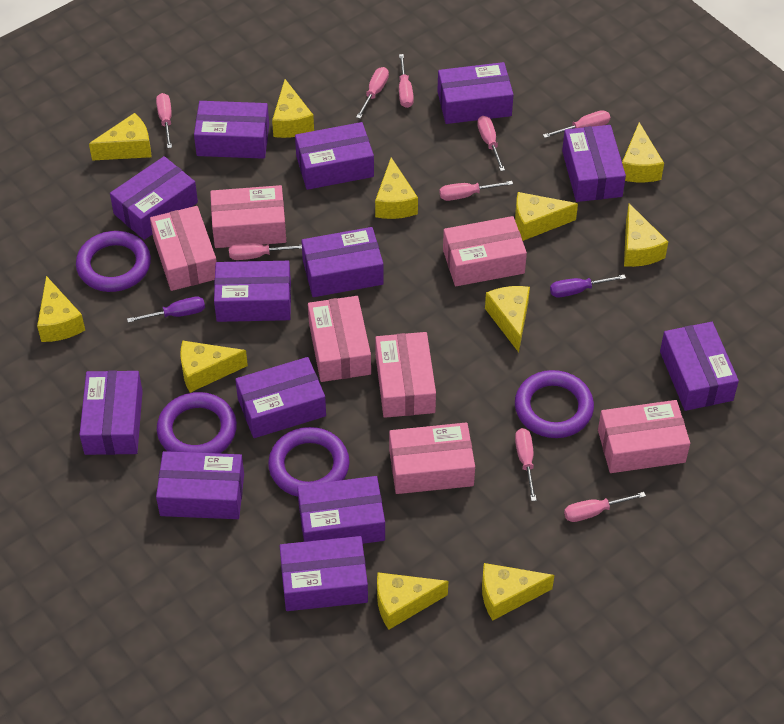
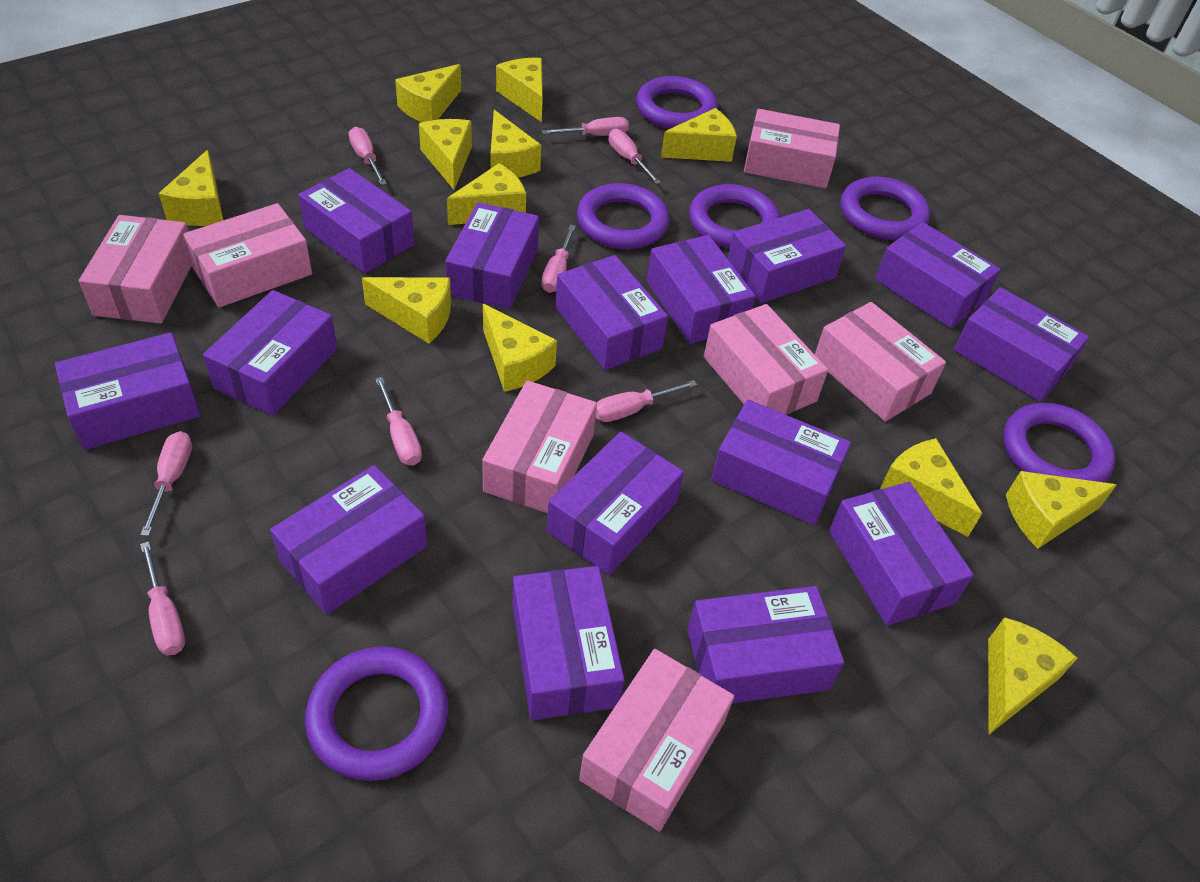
pink screwdriver: [156,93,172,148] [229,243,302,260] [356,67,389,119] [399,54,414,108] [439,181,513,201] [477,116,505,171] [515,428,537,501] [543,110,610,138] [564,492,646,522] = 9 -> [140,431,192,536] [140,541,185,655] [349,127,387,185] [375,377,422,466] [541,225,576,293] [542,117,629,136] [596,380,697,422] [608,129,661,184] = 8
purple box: [79,371,143,455] [110,156,198,240] [156,451,244,519] [194,101,269,159] [214,261,291,322] [235,357,326,438] [280,536,368,611] [295,122,374,190] [297,476,385,544] [301,227,384,297] [437,62,514,124] [562,125,626,202] [660,322,739,411] = 13 -> [55,332,200,450] [203,290,337,416] [270,465,427,614] [299,168,414,273] [445,202,539,309] [512,566,625,720] [547,432,684,575] [555,255,668,370] [647,235,756,344] [687,586,844,704] [711,399,851,525] [727,209,846,303] [829,482,974,626] [875,222,1001,329] [954,287,1089,402] = 15
purple ring: [76,231,151,292] [157,392,237,454] [268,427,349,497] [515,370,594,438] = 4 -> [305,646,448,781] [577,183,670,249] [636,76,718,129] [689,184,780,248] [841,177,930,240] [1004,403,1116,482] = 6
purple screwdriver: [127,297,205,323] [550,275,626,297] = 2 -> none = 0
yellow cheese: [37,276,85,342] [89,113,152,161] [180,340,248,393] [272,79,314,138] [375,157,418,219] [377,572,448,630] [482,563,554,621] [485,286,530,352] [515,192,578,241] [622,122,664,182] [624,203,668,267] = 11 -> [158,150,223,226] [362,277,451,343] [395,64,461,122] [419,119,472,190] [447,163,526,225] [483,304,557,392] [491,110,541,177] [496,58,543,122] [661,108,737,162] [880,438,982,537] [988,617,1078,734] [1006,471,1117,548] = 12

